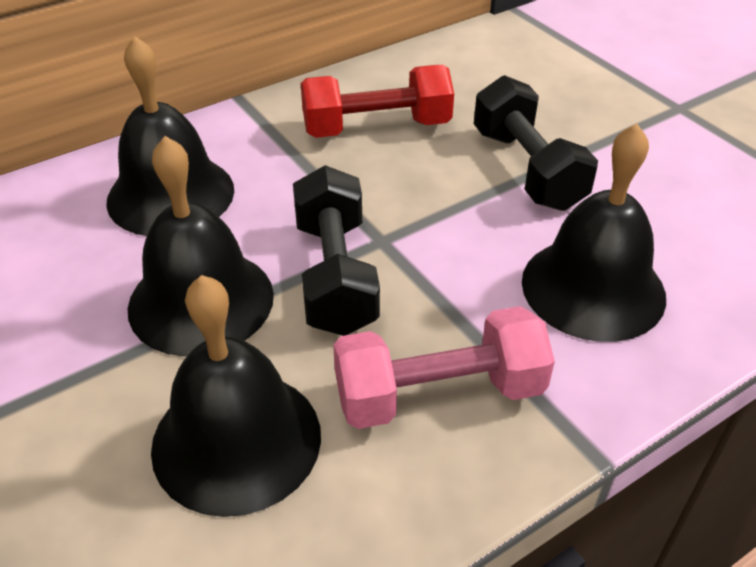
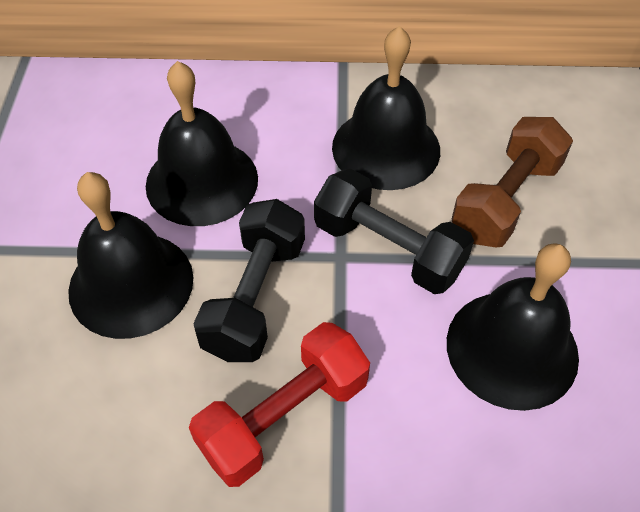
brown dumbbell: none = 0 -> [452,117,573,248] = 1
pink dumbbell: [333,306,555,429] = 1 -> none = 0

